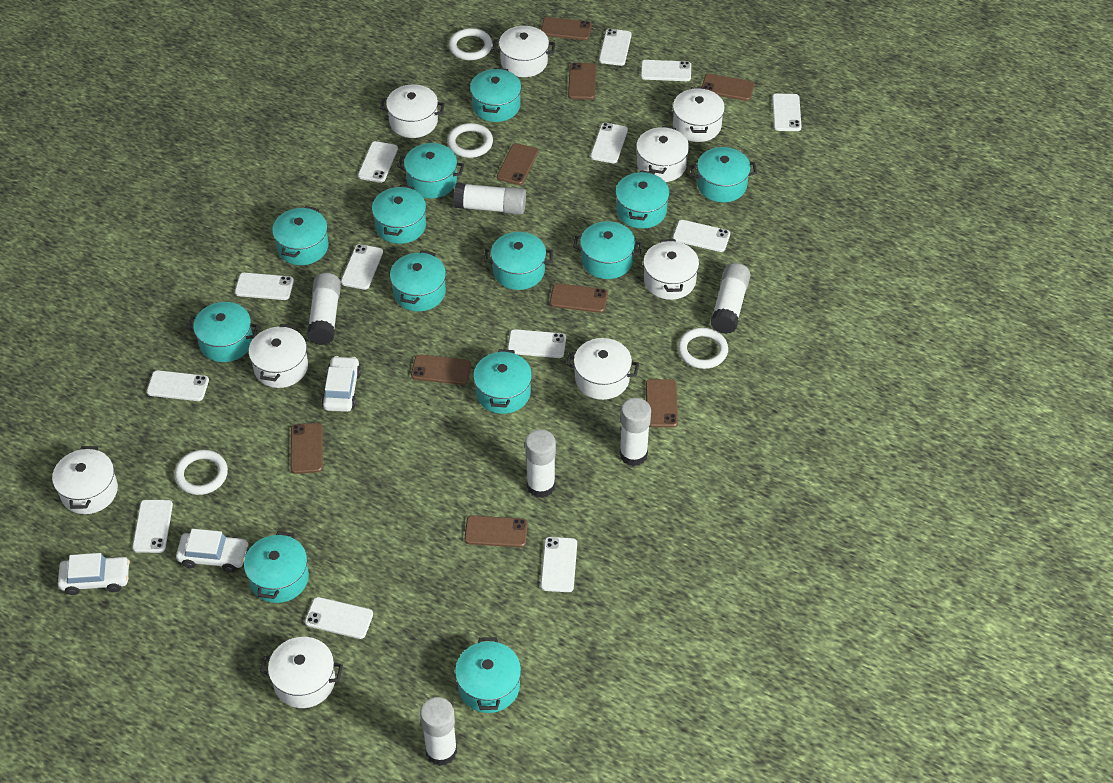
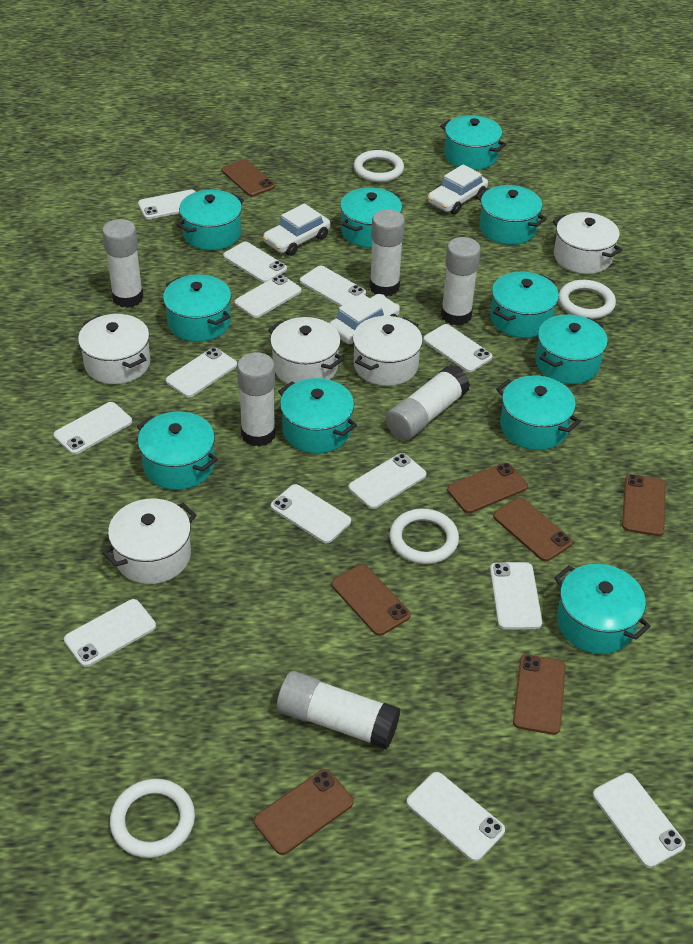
brown phone: [291,423,323,474] [411,354,471,385] [465,515,528,547] [497,143,539,185] [541,17,592,40] [550,283,608,313] [568,63,596,100] [646,379,678,427] [701,74,754,101] = 9 -> [222,159,275,196] [254,769,354,855] [332,564,411,636] [447,463,528,513] [493,497,573,562] [513,654,566,735] [622,474,666,536] = 7
turquoise pot: [187,302,259,362] [244,531,309,603] [272,206,329,265] [372,185,426,244] [390,250,446,312] [397,143,464,198] [455,637,521,713] [470,68,521,122] [473,349,532,414] [484,232,553,290] [573,221,642,279] [615,171,670,229] [690,147,757,202] = 13 -> [137,412,218,490] [163,275,231,342] [176,190,244,250] [278,378,357,454] [340,188,402,248] [440,115,507,170] [476,185,547,245] [490,272,559,338] [496,375,581,450] [535,314,608,384] [554,564,651,654] = 11
white pot: [52,446,118,514] [249,324,308,388] [260,637,343,708] [380,85,445,138] [493,26,555,77] [566,338,639,400] [636,126,689,182] [643,239,699,300] [673,87,725,142] = 9 -> [78,314,150,384] [102,499,196,584] [268,317,344,384] [353,316,423,386] [553,212,622,274] = 5

